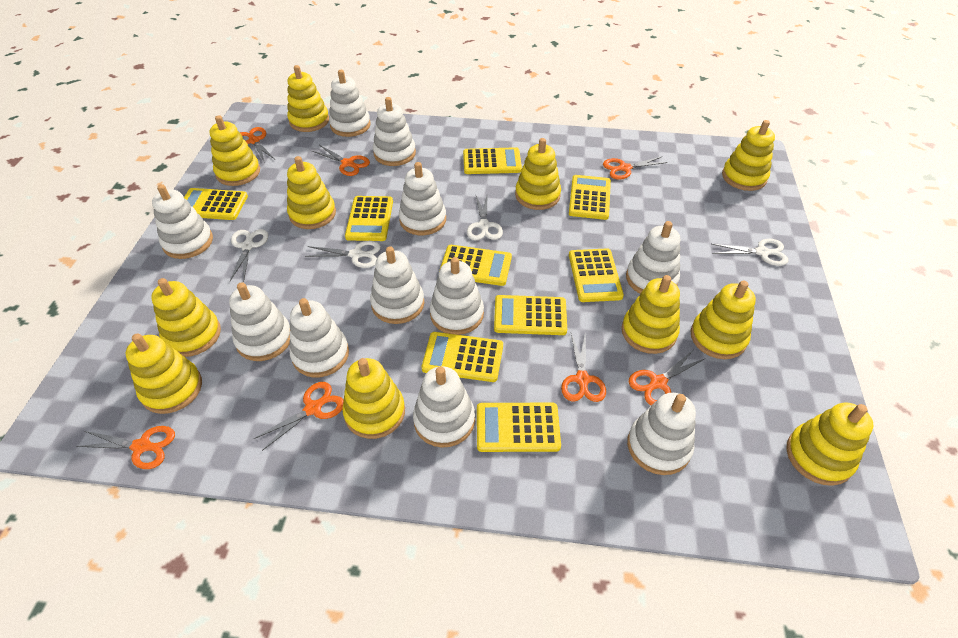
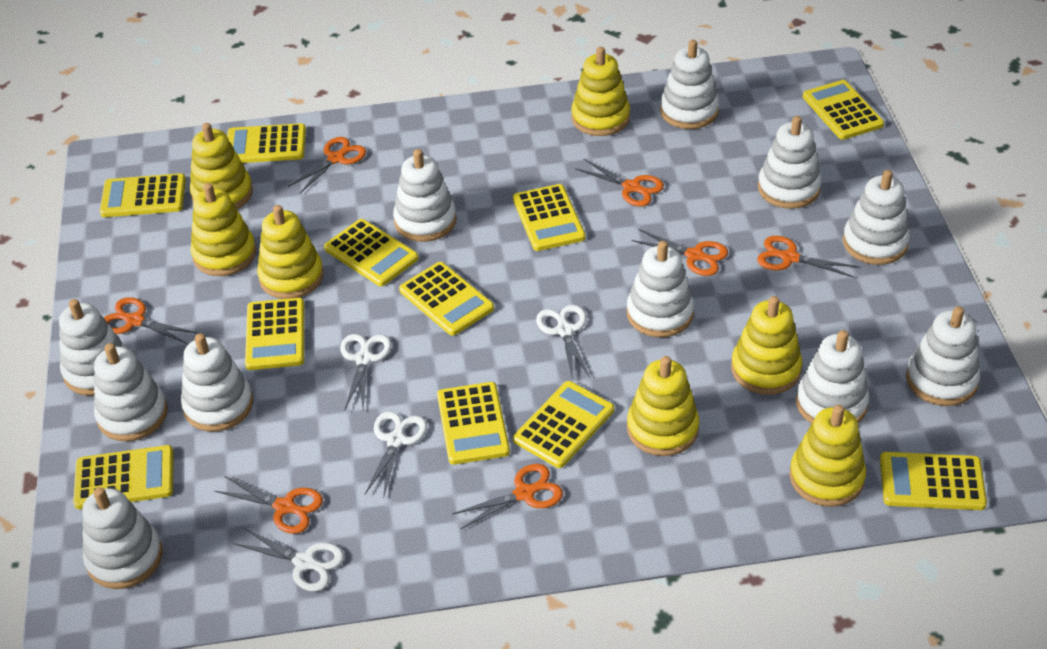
yellow calculator: [184,188,248,220] [345,196,393,241] [422,332,503,382] [439,245,512,286] [463,147,522,174] [477,403,561,452] [494,295,567,335] [569,175,611,220] [569,248,624,302] = 9 -> [73,445,174,509] [100,173,186,217] [227,123,306,163] [245,298,304,370] [324,219,419,286] [399,262,494,336] [437,382,510,465] [513,184,586,251] [513,381,614,468] [803,80,884,140] [880,452,987,510] = 11
yellow stacking toy: [125,333,202,414] [151,278,221,357] [209,115,260,186] [287,65,329,132] [287,156,336,229] [342,358,405,439] [515,138,561,210] [621,275,680,354] [691,280,756,359] [722,120,775,191] [786,402,874,486] = 11 -> [190,123,253,209] [190,183,256,276] [257,205,323,299] [571,47,630,136] [627,356,699,456] [731,296,802,395] [790,405,866,507] = 7

